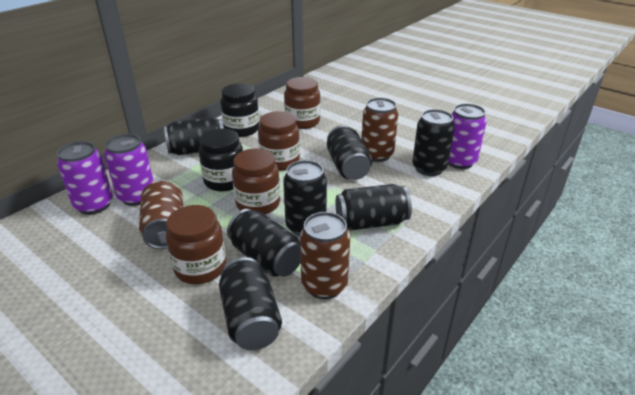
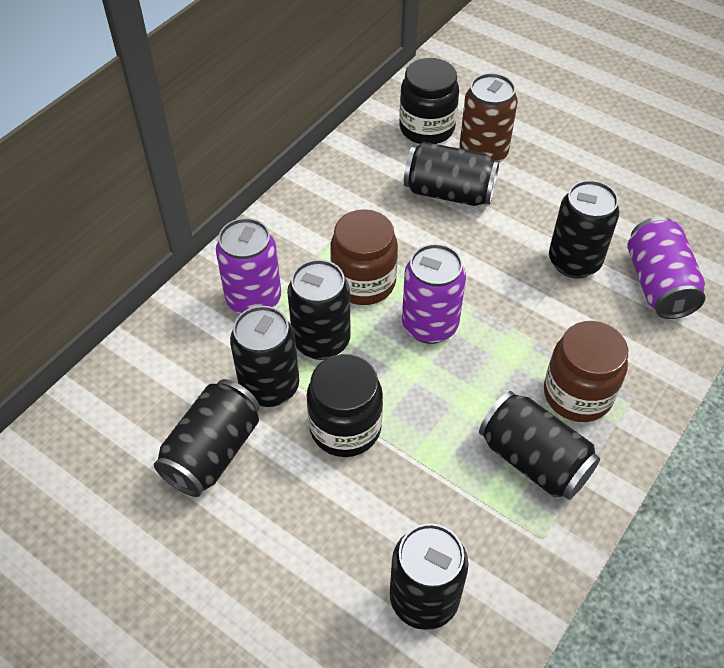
brown can: [139,180,183,249] [300,212,350,299] [361,98,398,162] = 3 -> [460,73,518,162] = 1
brown jar: [166,205,226,284] [232,148,280,214] [258,111,300,171] [284,77,320,129] = 4 -> [330,209,398,305] [544,321,628,422] = 2

